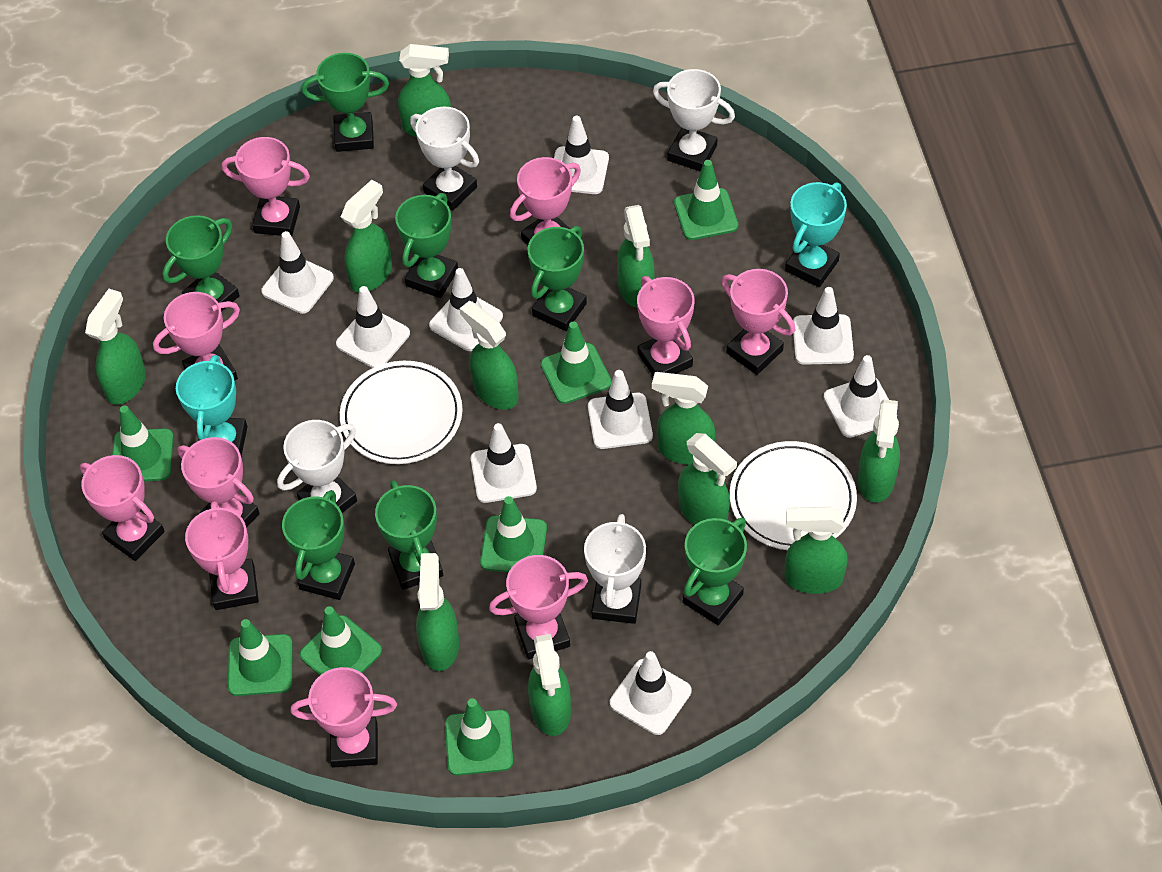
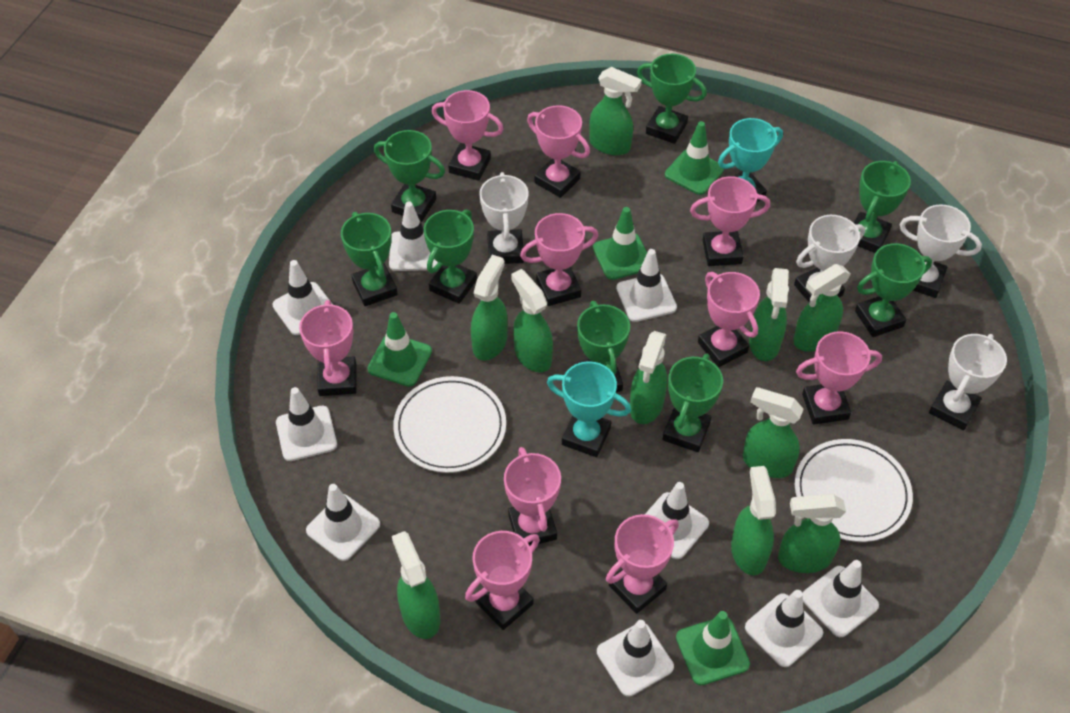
green spray bottle: [85,289,146,405] [341,180,392,293] [398,44,451,137] [416,553,459,671] [459,301,518,410] [528,634,571,736] [617,205,655,308] [652,372,715,465] [678,433,737,525] [785,507,848,594] [858,399,900,502] = 11 -> [392,531,440,639] [471,255,508,361] [511,269,553,373] [589,67,642,155] [630,331,667,424] [731,466,776,575] [743,387,804,478] [749,268,789,361] [778,494,846,573] [793,264,851,352] = 10
green traffic cone: [112,406,174,481] [228,619,293,696] [300,606,382,676] [445,698,513,776] [480,496,547,572] [541,322,612,404] [674,160,738,240] = 7 -> [368,312,432,387] [593,207,647,280] [665,121,724,195] [676,611,750,686] = 4
green trophy: [162,215,239,312] [282,490,355,600] [302,53,389,152] [375,480,443,590] [395,193,458,298] [528,226,587,331] [683,518,747,625] = 7 -> [341,212,398,306] [374,130,445,222] [424,210,477,304] [577,301,630,392] [637,54,707,144] [662,354,723,452] [854,161,911,253] [855,243,932,337] = 8

